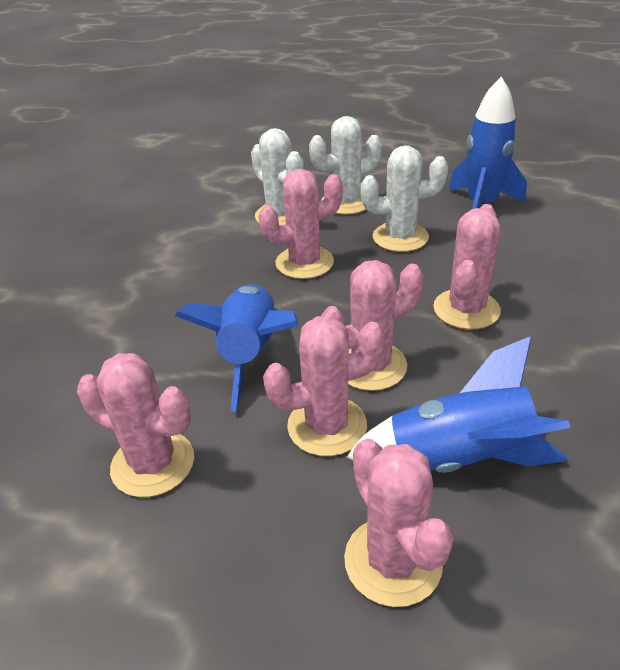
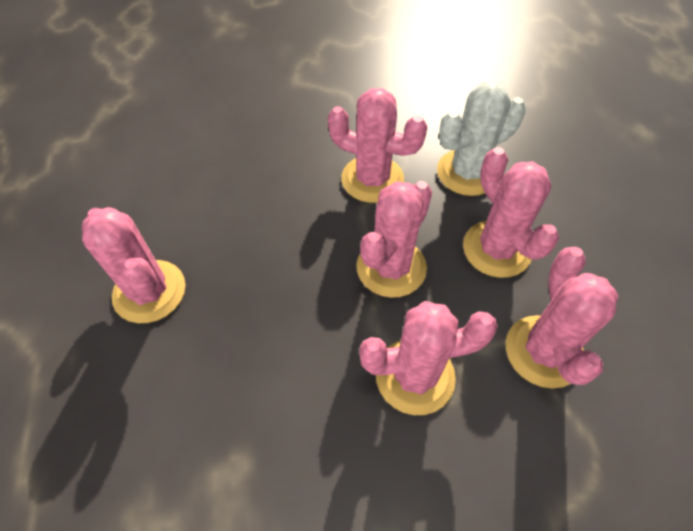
blue rocket: [175,284,298,412] [346,336,570,473] [449,77,527,209] = 3 -> none = 0
white cactus: [251,128,304,225] [309,116,382,215] [361,145,448,252] = 3 -> [437,81,526,196] = 1

